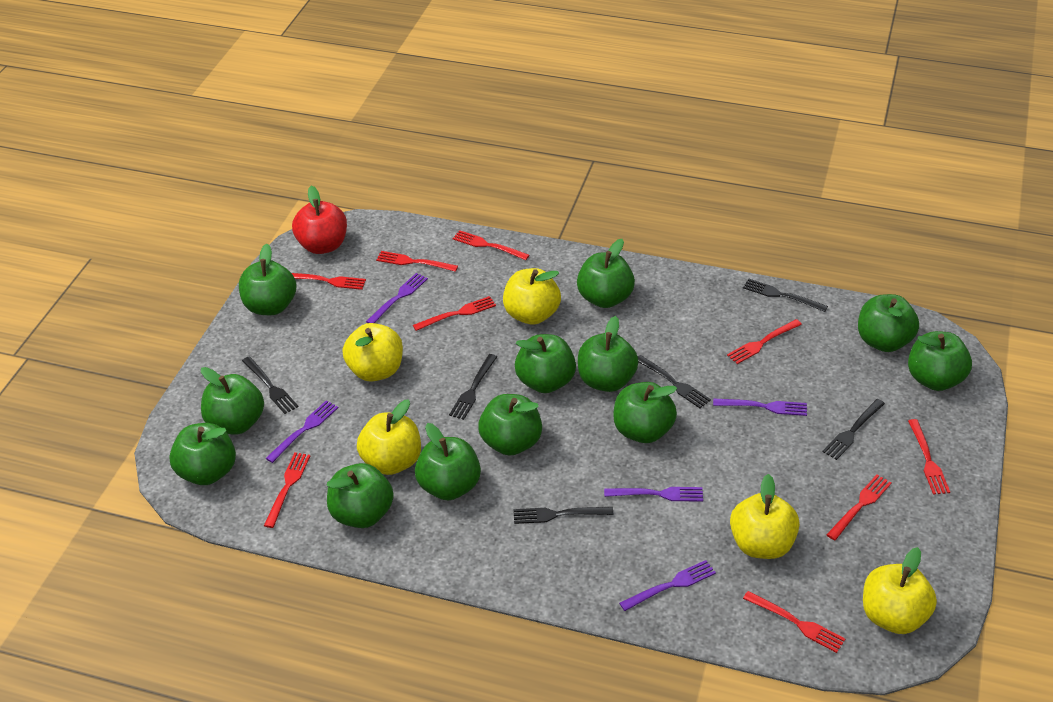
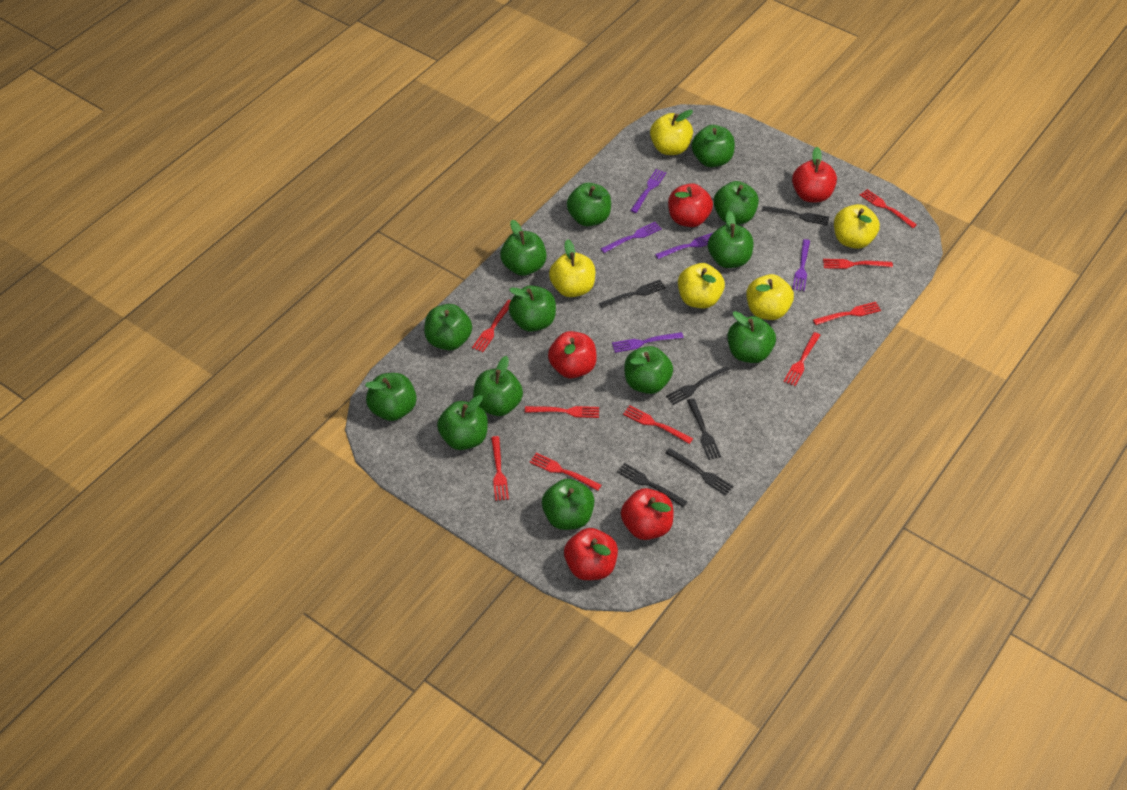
green apple: [169,423,236,485] [201,367,264,435] [239,244,297,315] [327,463,394,528] [415,423,481,500] [478,394,542,456] [515,334,576,393] [577,239,635,308] [578,316,638,392] [613,382,677,443] [858,294,919,352] [908,331,972,391] = 12 -> [365,373,417,421] [424,304,472,350] [437,395,488,450] [473,356,523,416] [500,220,547,276] [509,285,556,332] [542,479,594,530] [567,183,611,226] [624,346,673,394] [692,125,735,167] [708,211,754,268] [714,181,759,225] [728,311,776,363] = 13
red apple: [292,185,347,254] = 1 -> [548,331,597,378] [564,528,618,580] [621,488,673,540] [668,183,713,227] [792,147,837,202] = 5

